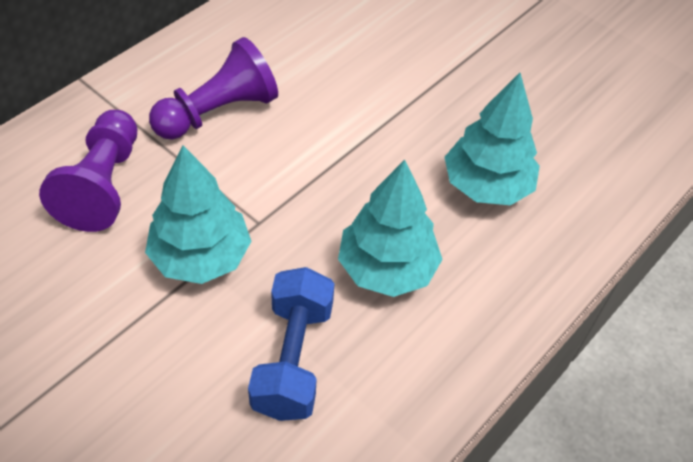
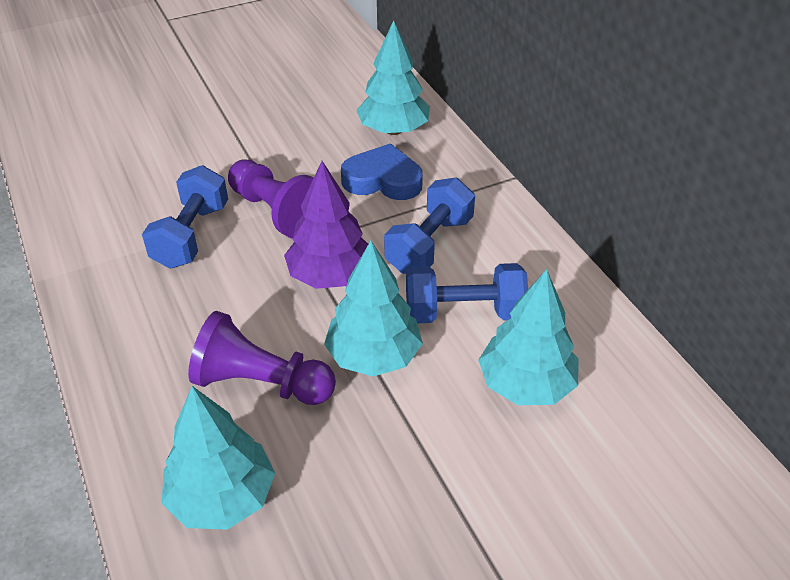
blue dumbbell: [248,267,335,421] = 1 -> [142,165,228,269] [384,177,475,274] [406,263,528,323] = 3
blue heart: none = 0 -> [341,143,423,200] = 1
purple tree: none = 0 -> [284,161,368,289] = 1
turquoise tree: [145,145,251,284] [338,160,443,297] [444,73,540,205] = 3 -> [162,386,275,530] [324,241,423,376] [357,20,430,135] [478,269,579,405] = 4

